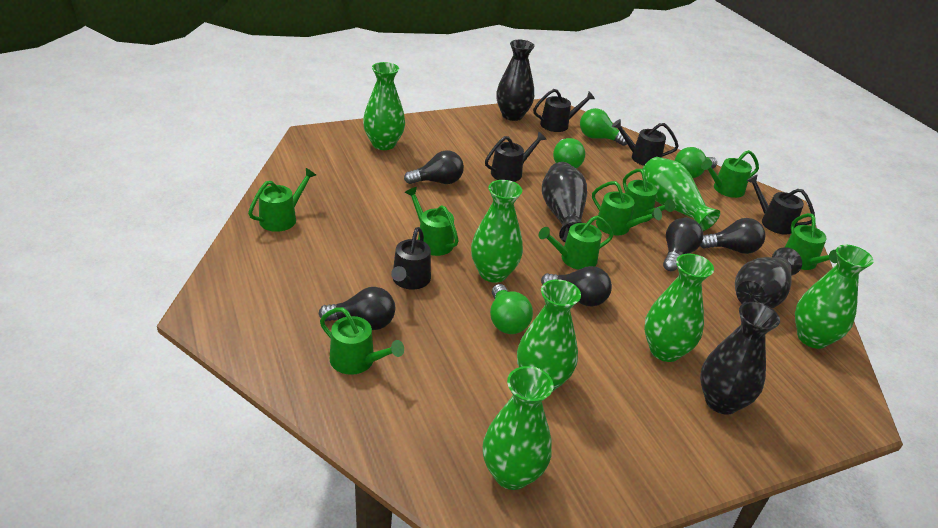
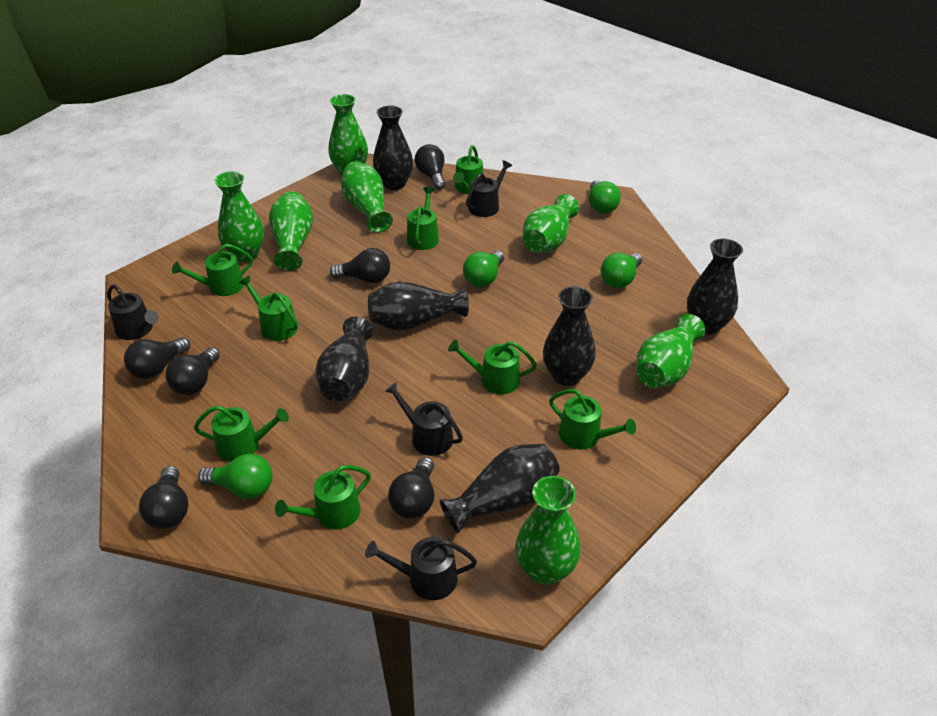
black light bulb: [319,287,395,330] [404,150,464,184] [541,266,612,307] [663,218,703,271] [700,218,765,254] = 5 -> [124,337,190,379] [139,466,189,529] [166,347,220,395] [330,248,390,283] [388,457,434,519] [415,144,446,190] = 6
black vase: [496,40,535,121] [542,162,587,242] [700,302,780,415] [735,247,802,308] = 4 -> [315,317,373,402] [368,281,469,330] [373,105,413,190] [440,444,560,533] [543,286,596,386] [687,239,743,335] = 6
black watering can: [391,227,431,289] [485,131,547,182] [533,89,595,132] [612,119,679,166] [746,175,815,235] = 5 -> [107,284,159,340] [365,537,477,600] [385,382,463,456] [466,160,512,217] = 4

